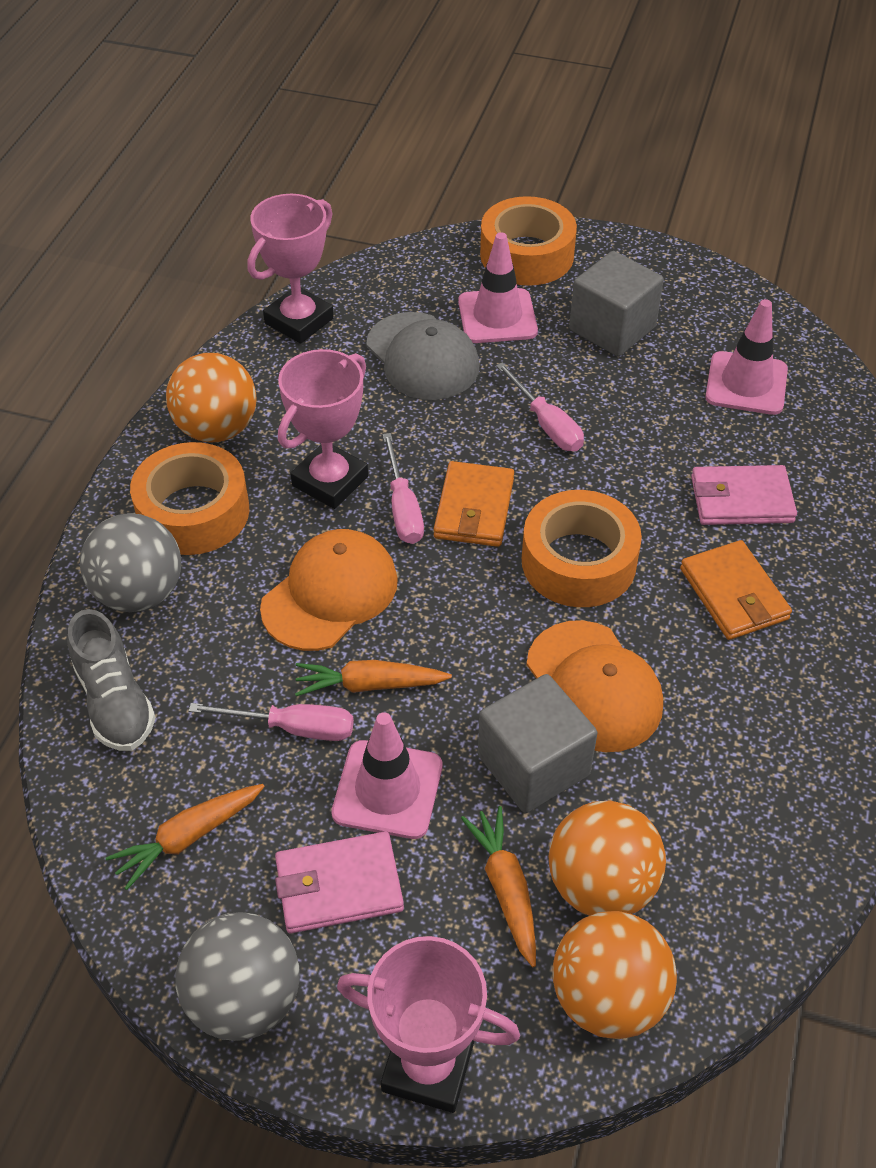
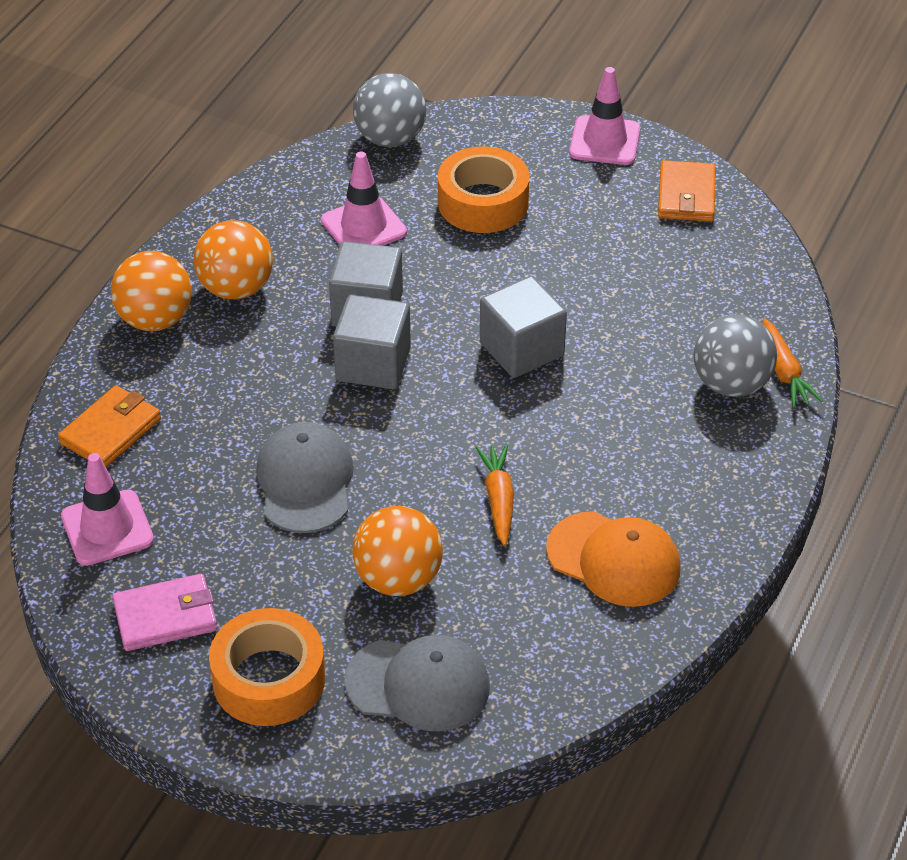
grey cap: [366,312,480,400] = 1 -> [256,422,354,533] [344,635,490,731] = 2
grey cube: [478,674,597,813] [569,251,664,356] = 2 -> [329,241,403,327] [333,294,411,390] [480,276,567,378] = 3
grey shoe: [68,609,156,751] = 1 -> none = 0
orange cap: [260,529,398,651] [526,620,663,752] = 2 -> [546,511,681,607] = 1
orange carrot: [106,784,265,890] [295,660,452,696] [461,806,536,967] = 3 -> [475,444,514,546] [763,318,823,408] = 2
orange tape: [130,442,249,555] [480,196,577,286] [522,490,642,607] = 3 -> [209,608,325,726] [438,146,530,233] = 2
pink screwdriver: [189,703,354,741] [383,433,424,544] [496,362,584,451] = 3 -> none = 0
pink trophy: [247,194,334,344] [278,349,368,509] [337,936,520,1113] = 3 -> none = 0
pink wallet: [275,831,404,933] [691,465,797,525] = 2 -> [112,574,217,651] = 1

